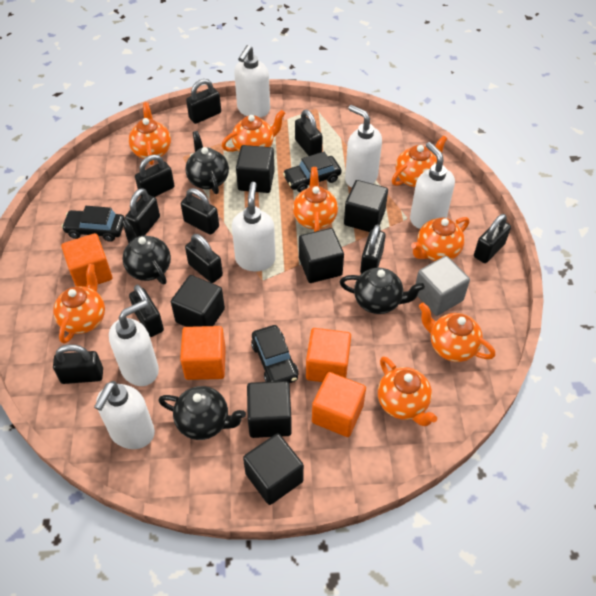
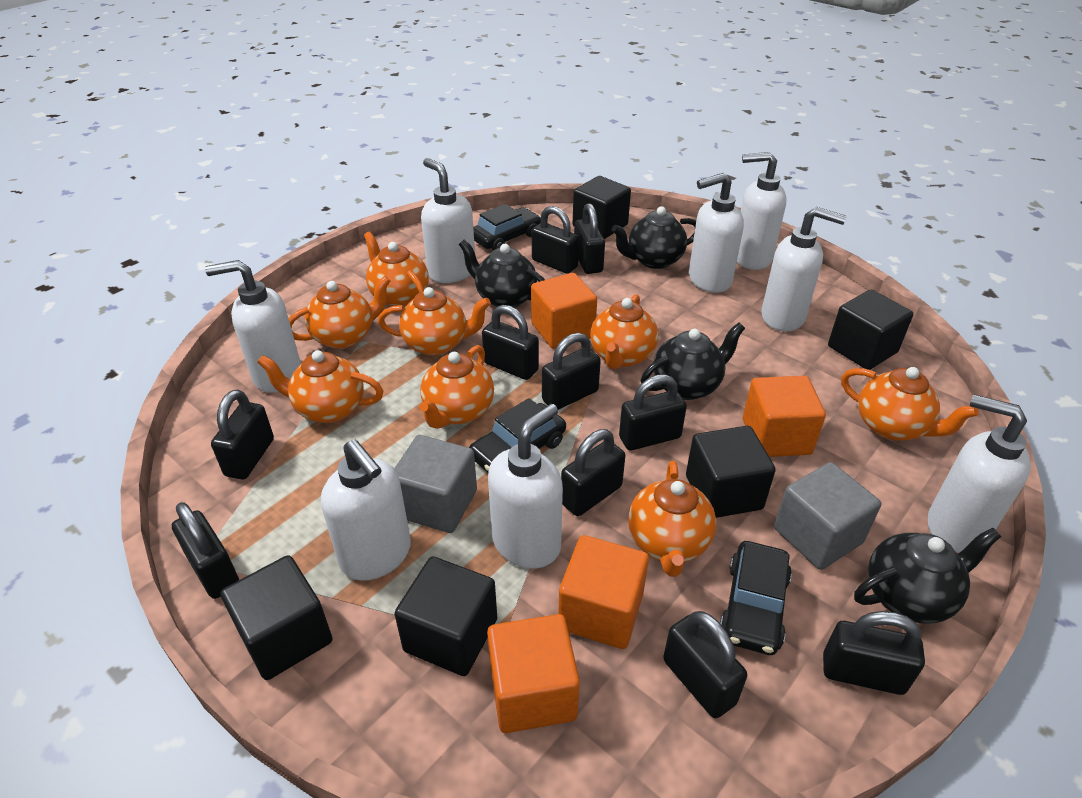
black cube: [171,275,225,327] [236,145,275,193] [243,433,304,505] [247,381,292,438] [299,228,344,283] [344,180,388,232] = 6 -> [220,555,332,680] [395,557,497,676] [573,176,631,239] [686,426,776,518] [828,290,913,370] = 5
grey cube: [416,256,470,316] = 1 -> [394,435,477,533] [774,462,881,570] = 2
white soap dispenser: [94,381,155,449] [109,300,159,386] [232,182,276,272] [234,45,270,118] [345,105,382,188] [410,142,455,229] = 6 -> [205,260,301,393] [321,439,411,581] [421,158,475,283] [488,404,563,568] [689,173,744,293] [737,152,786,270] [762,207,847,332] [928,394,1031,552] = 8

